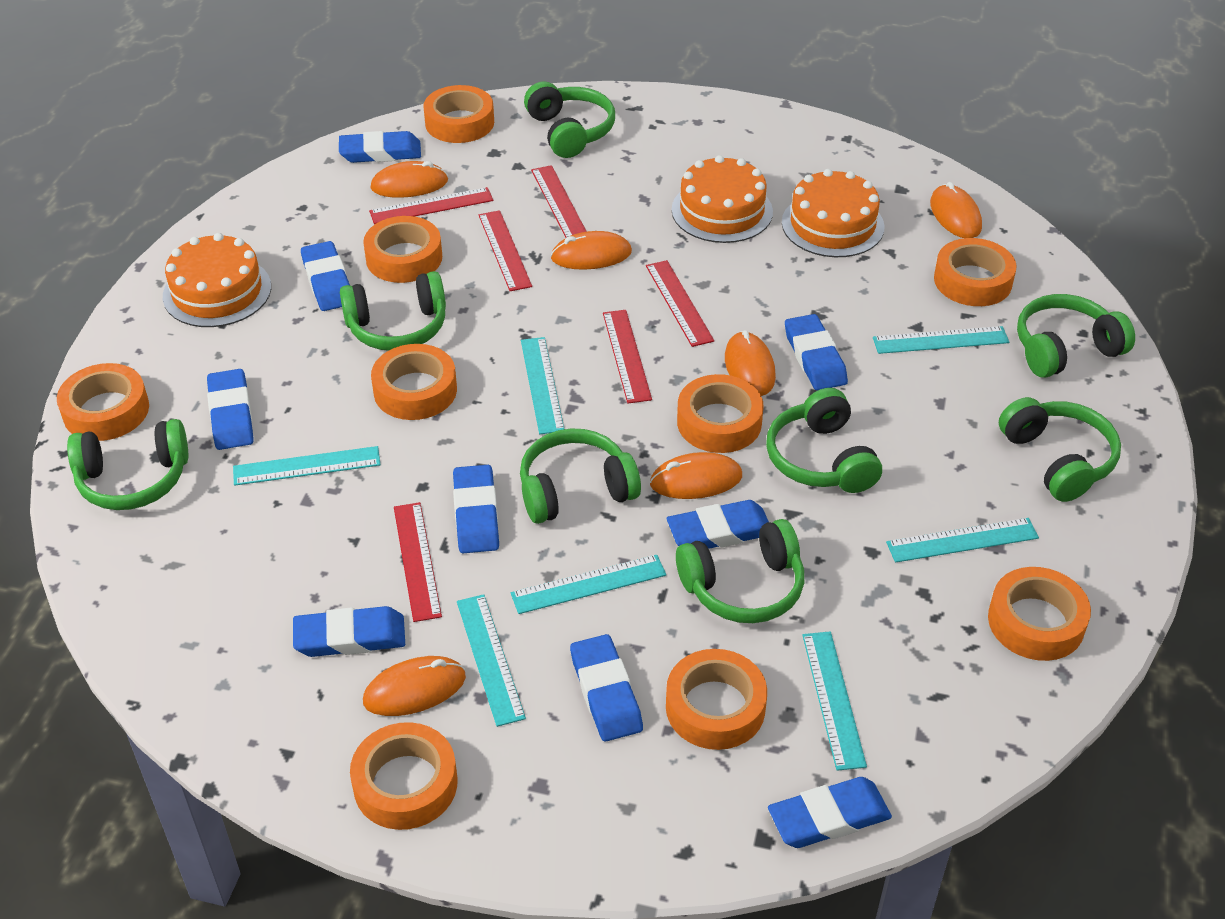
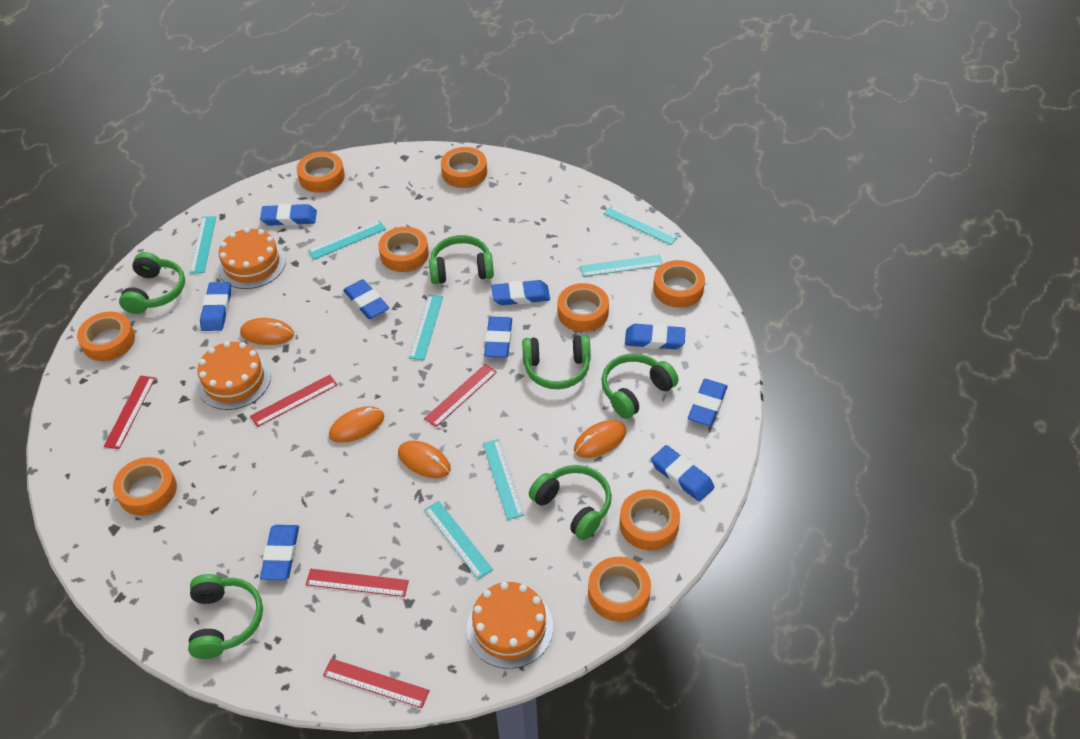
green headphones: [67,419,188,510] [340,271,446,351] [520,428,641,524] [524,81,615,158] [676,519,804,623] [766,388,882,493] [999,397,1121,502] [1017,294,1135,378] = 8 -> [119,252,185,314] [188,574,263,659] [429,235,494,284] [522,335,591,389] [529,465,612,540] [601,353,678,419] = 6
orange mouse: [363,656,466,716] [370,161,448,198] [551,231,632,270] [650,452,742,499] [725,330,776,396] [930,182,982,238] = 6 -> [240,318,294,345] [329,406,384,443] [398,440,451,478] [574,420,626,458] = 4
red ruler: [369,187,493,224] [394,502,442,622] [479,210,532,291] [531,165,587,238] [603,310,652,403] [646,260,714,347] = 6 -> [104,375,155,449] [250,375,338,427] [306,569,409,597] [323,658,430,708] [424,364,497,427] = 5

